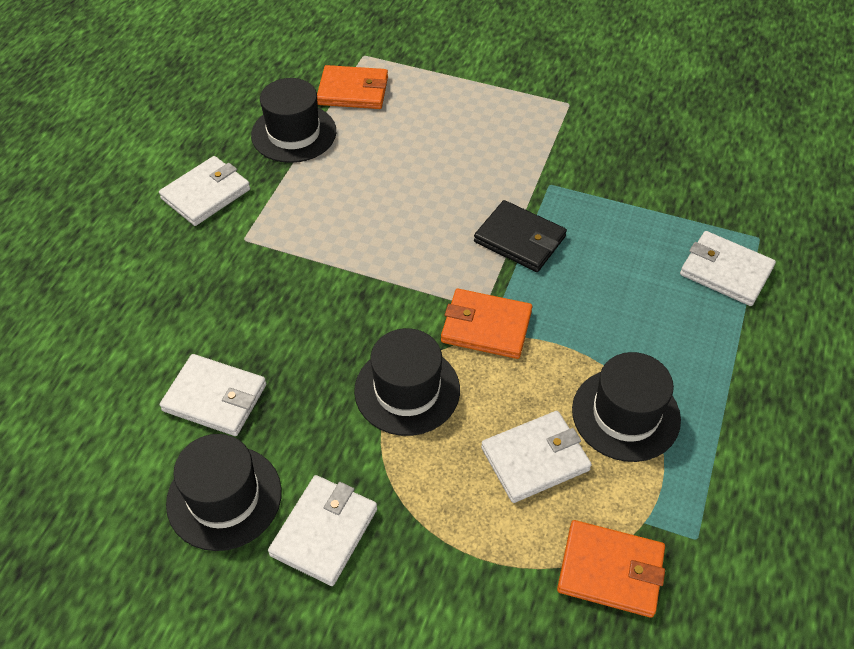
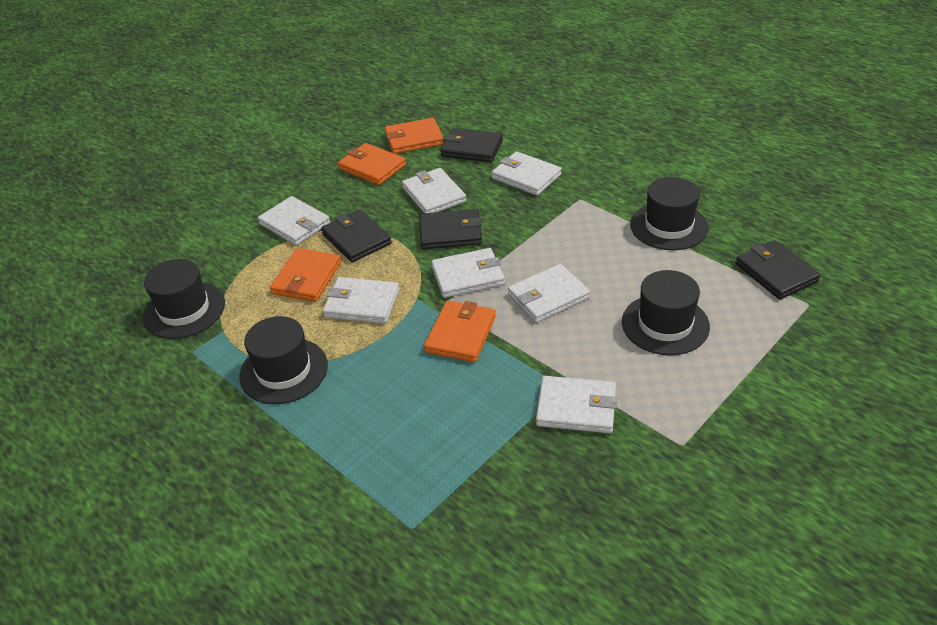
black wallet: [474,200,567,272] = 1 -> [321,210,392,263] [419,209,482,249] [440,128,503,162] [735,240,820,300] = 4
orange wallet: [317,65,388,109] [441,289,532,359] [557,520,665,618] = 3 -> [270,248,341,302] [338,143,406,185] [384,118,444,154] [424,301,496,362] = 4
white wallet: [159,156,250,226] [160,354,267,436] [268,475,377,586] [481,411,592,503] [680,231,776,306] = 5 -> [258,196,330,246] [323,277,399,324] [402,168,466,213] [431,248,505,298] [492,151,562,196] [508,264,590,323] [536,376,617,433] = 7

